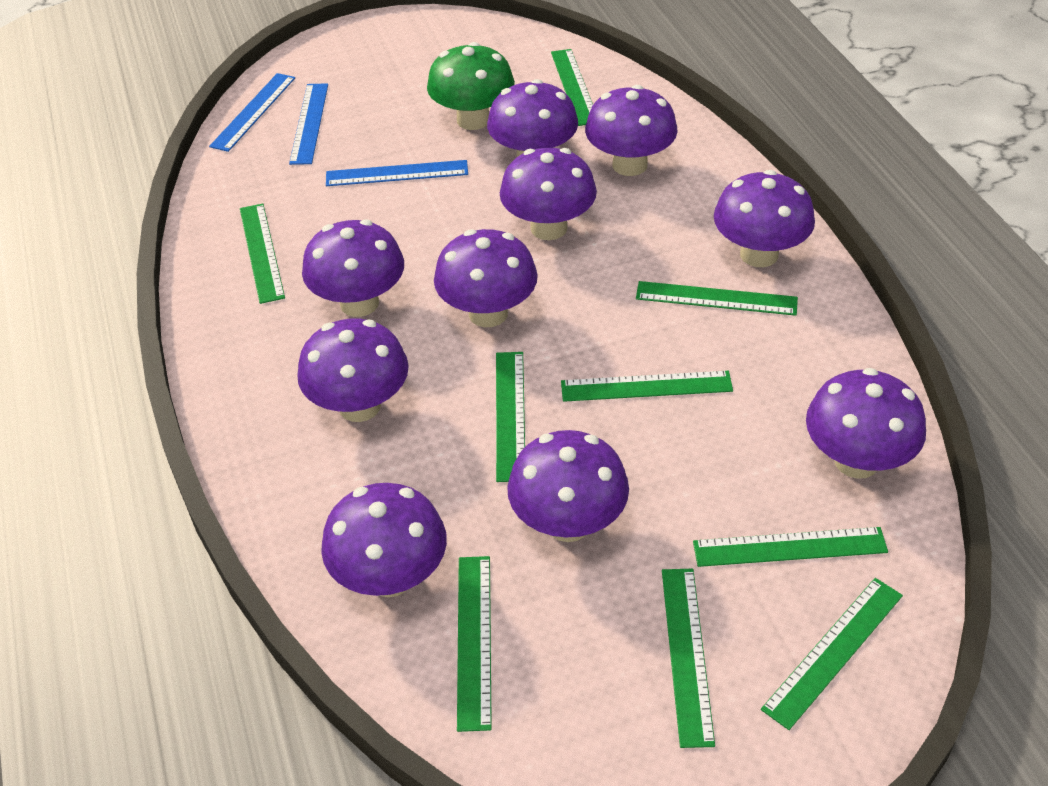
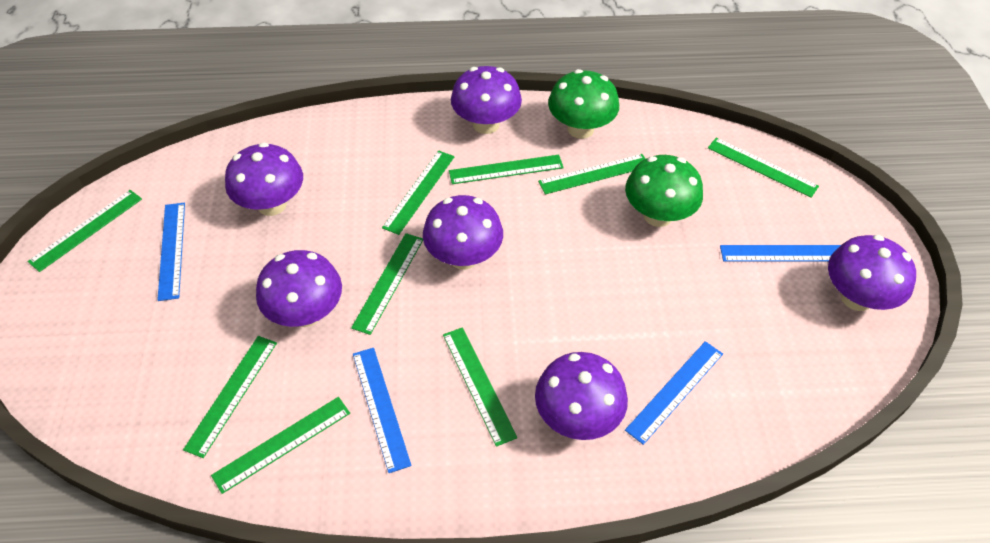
blue ruler: [209,73,295,152] [289,83,328,165] [326,160,468,186] = 3 -> [157,203,185,301] [353,348,411,473] [625,341,723,445] [720,245,841,262] = 4
green mushroom: [427,42,515,130] = 1 -> [548,69,619,139] [625,155,703,227] = 2
purple mushroom: [297,319,409,422] [302,219,404,317] [321,483,447,597] [434,229,538,327] [487,79,578,157] [500,148,597,240] [507,430,629,542] [585,85,677,176] [714,170,815,267] [806,368,926,479] = 10 -> [225,142,303,216] [256,250,342,327] [423,195,503,270] [451,66,522,134] [535,352,628,440] [828,235,916,311] = 6

